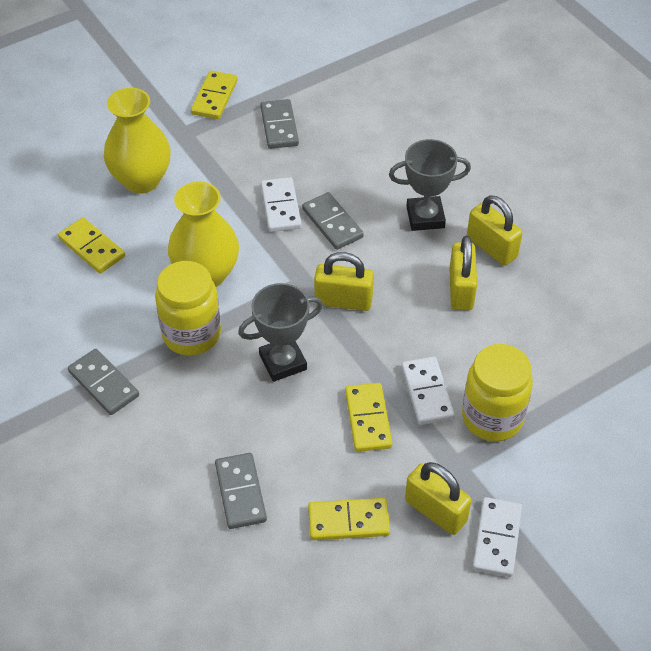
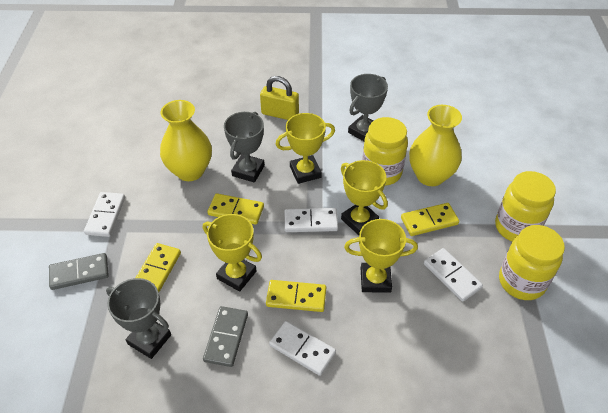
grey domino: [68,349,139,415] [215,453,267,529] [260,99,299,149] [302,192,364,250] = 4 -> [49,253,109,290] [203,306,248,367] = 2
grey trophy: [238,283,323,382] [389,139,471,231] = 2 -> [106,278,171,359] [224,112,265,183] [348,74,388,141] = 3
white domino: [261,177,302,232] [401,357,455,425] [472,497,522,577] = 3 -> [84,192,125,237] [269,321,336,376] [285,208,338,232] [424,248,483,302] = 4
yellow jar: [155,261,221,356] [462,344,533,441] = 2 -> [362,117,408,186] [495,171,556,241] [499,225,565,300] = 3
yellow padlock: [314,252,374,311] [405,462,472,535] [449,236,477,310] [467,195,522,266] = 4 -> [260,76,299,120] = 1
yellow trophy: none = 0 -> [203,214,262,292] [276,113,335,184] [341,160,388,235] [344,219,418,293] = 4

